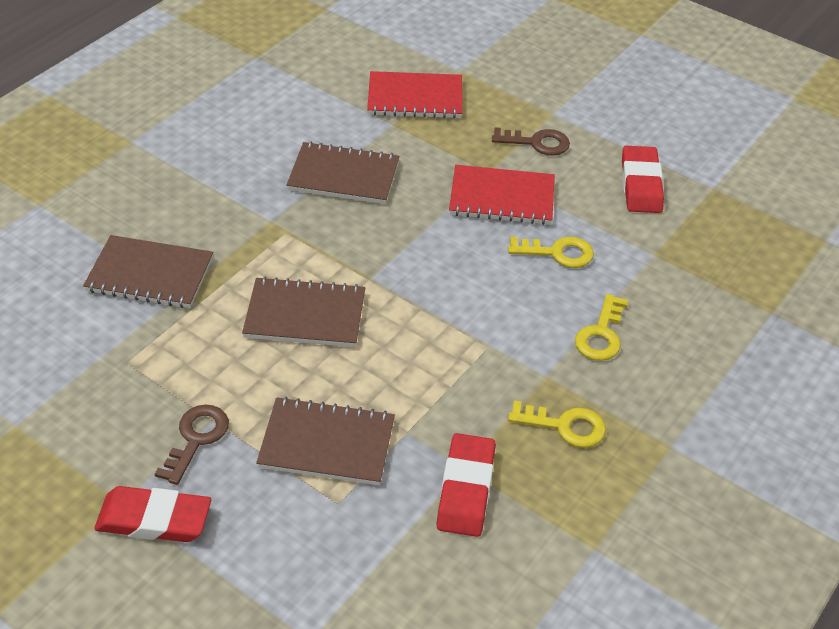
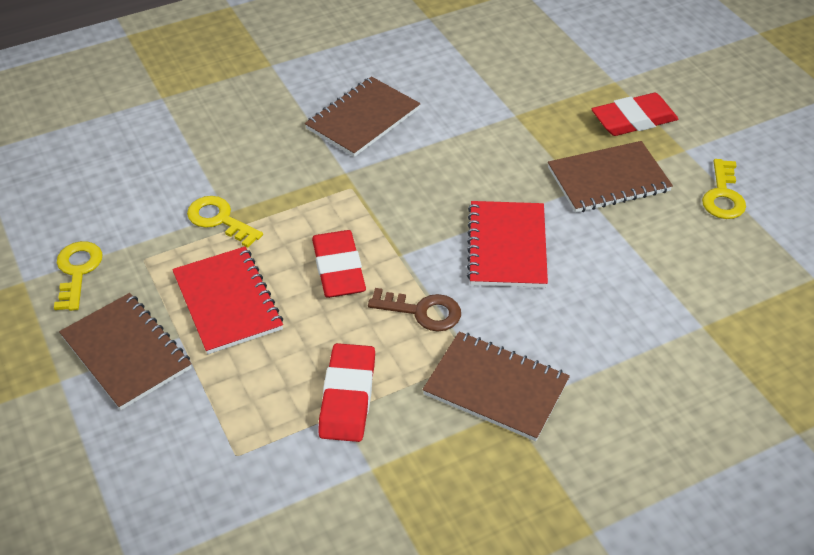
brown key: [155,404,229,485] [492,127,570,156] = 2 -> [368,288,461,331] = 1

